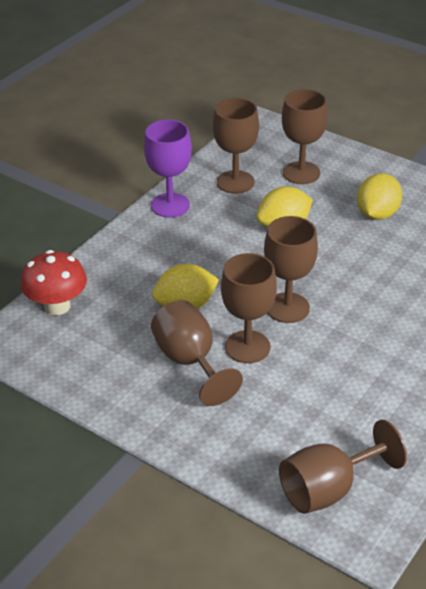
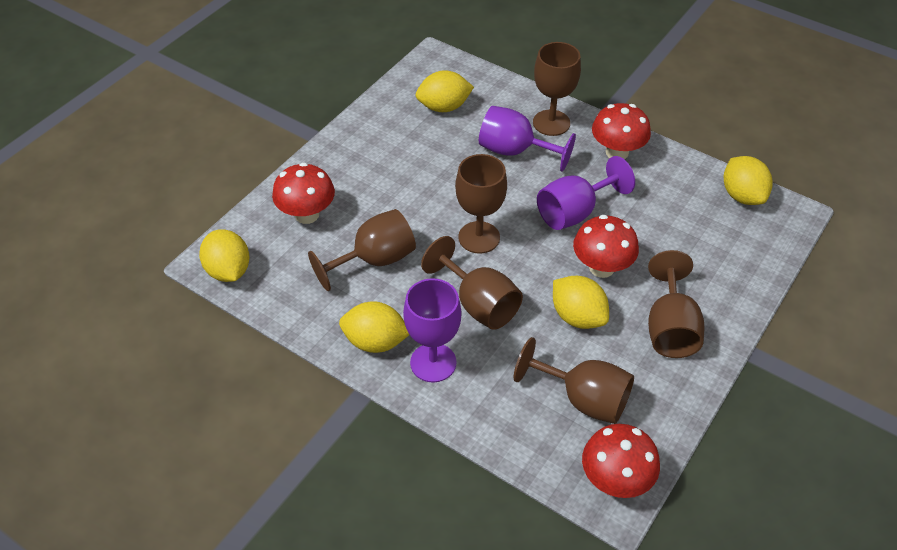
purple goblet: [144,120,192,218] = 1 -> [403,278,461,383] [479,106,576,172] [537,156,635,230] = 3
red mushroom: [21,250,87,315] = 1 -> [272,163,335,224] [573,215,639,278] [582,424,660,498] [592,103,651,159] = 4
yellow lemon: [152,264,219,309] [257,186,313,228] [357,173,402,220] = 3 -> [199,229,249,282] [339,301,409,353] [415,70,474,112] [553,276,609,329] [724,156,773,205] = 5

